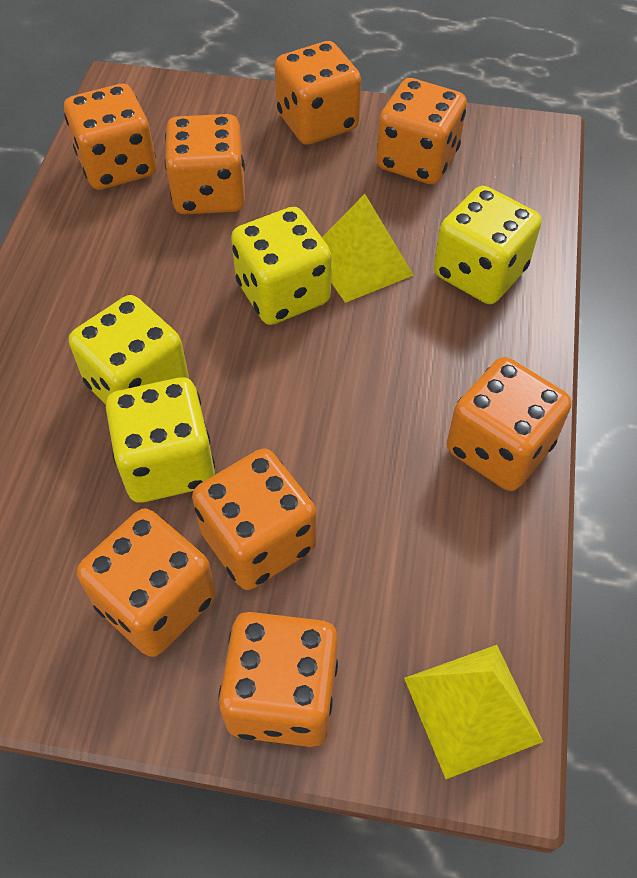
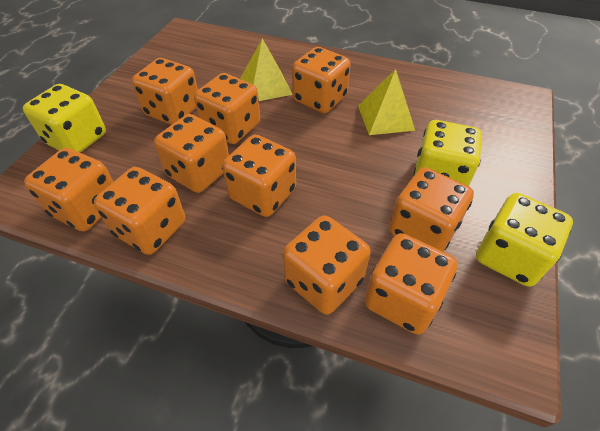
orange dice: [64,84,156,190] [77,509,216,657] [165,114,245,214] [192,448,317,590] [218,612,338,747] [275,41,361,145] [376,78,467,184] [447,357,572,491] = 8 -> [24,148,113,231] [94,167,185,255] [132,58,198,125] [154,114,229,193] [194,73,260,144] [222,135,296,217] [283,215,371,315] [292,47,351,113] [365,233,457,335] [389,167,474,252] = 10
yellow dice: [69,295,189,404] [106,377,215,503] [231,207,332,325] [434,186,541,304] = 4 -> [23,84,106,153] [413,120,482,186] [476,193,573,287] = 3

